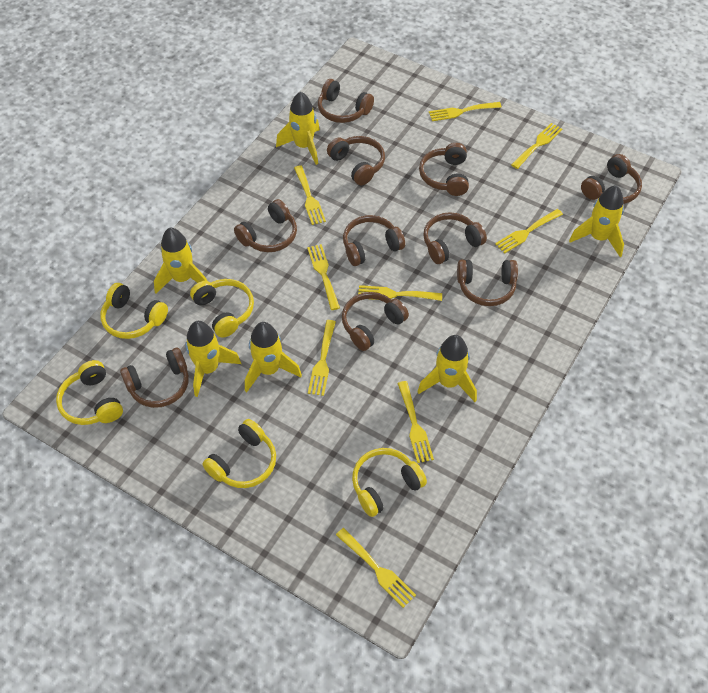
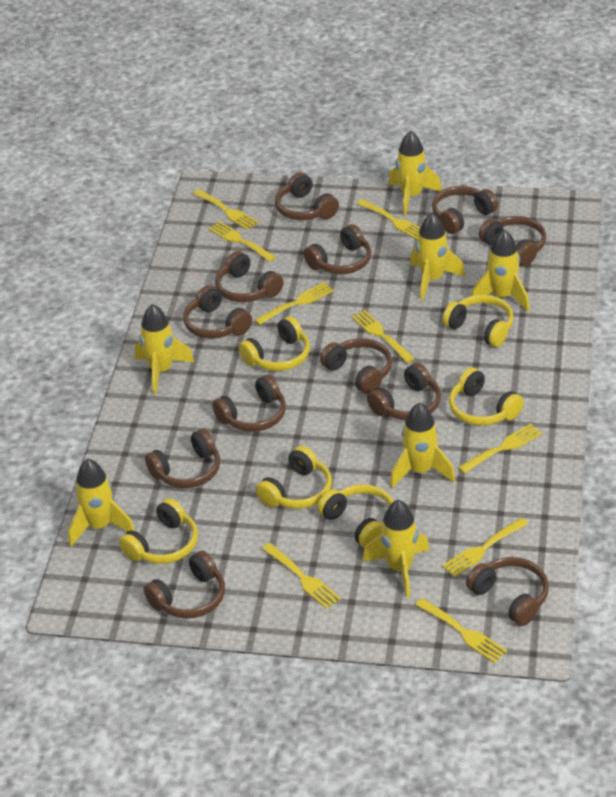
brown headphones: [120,348,189,408] [234,199,297,252] [318,79,374,123] [327,136,385,185] [342,292,409,351] [343,215,405,266] [419,143,469,196] [423,212,487,264] [457,260,518,306] [581,154,642,204] = 10 -> [144,551,225,619] [145,429,220,488] [183,285,252,339] [212,375,286,432] [215,251,283,302] [275,172,339,220] [304,224,371,274] [320,338,392,394] [367,363,441,420] [432,186,498,234] [466,557,549,626] [479,216,546,266] = 12
yellow headphones: [56,360,123,425] [100,283,168,339] [190,279,254,338] [202,419,276,488] [352,448,427,517] = 5 -> [119,498,198,564] [239,316,310,371] [256,446,332,509] [317,484,394,548] [443,295,514,347] [449,368,524,426] = 6
yellow rocket: [154,228,207,294] [185,321,241,397] [245,322,302,392] [276,91,320,165] [417,335,477,402] [569,185,624,257] = 6 -> [68,459,135,547] [135,304,195,395] [363,500,429,598] [388,131,442,216] [390,402,455,488] [410,213,465,300] [472,229,529,312] = 7

